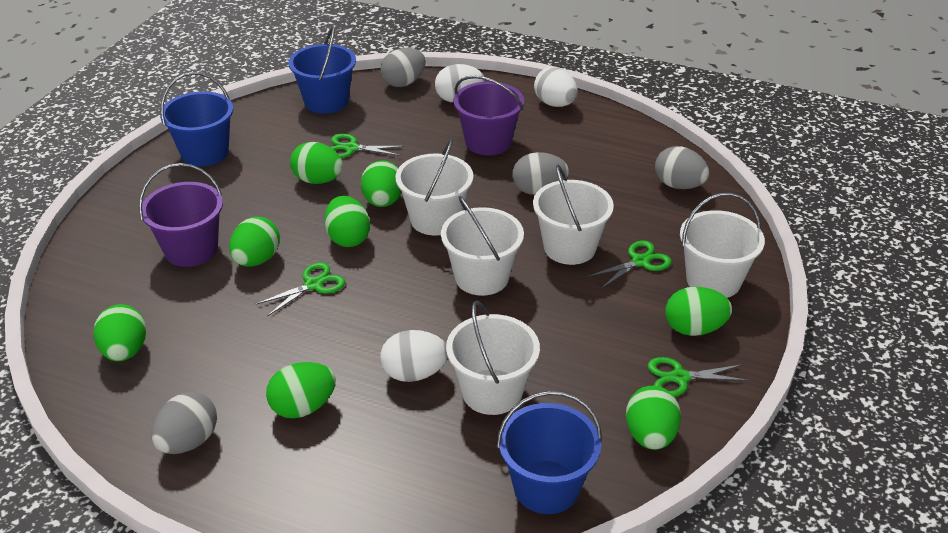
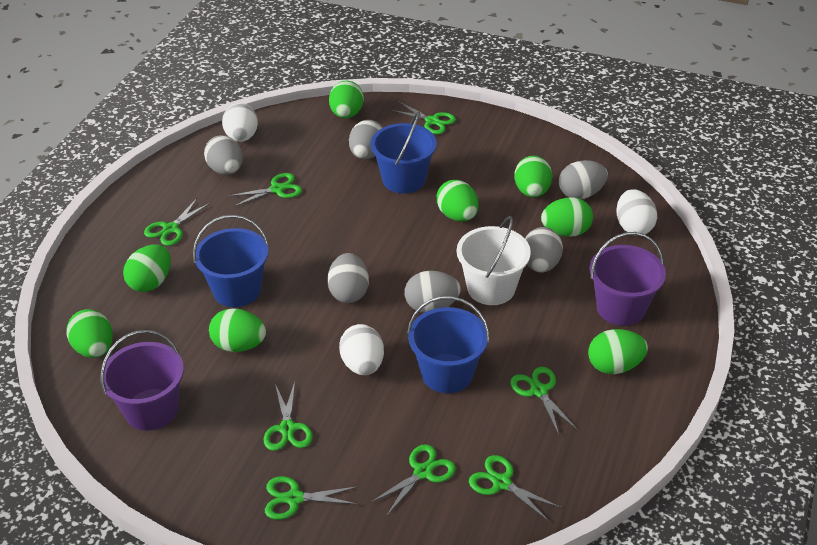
green scissors: [256,262,345,317] [331,134,404,158] [588,241,672,289] [648,357,749,397] = 4 -> [144,199,210,246] [229,173,302,207] [264,382,313,451] [265,476,358,520] [371,444,456,516] [391,102,456,134] [469,455,561,521] [510,367,577,435] = 8
grey egg: [151,392,217,454] [380,48,426,87] [512,152,569,195] [655,146,709,189] = 4 -> [204,135,243,175] [327,253,369,303] [349,120,383,159] [405,271,461,313] [525,227,563,273] [559,160,608,199] = 6
white bucket: [395,139,473,236] [441,196,524,296] [446,301,540,415] [533,165,614,265] [680,193,765,298] = 5 -> [457,216,531,305] = 1

